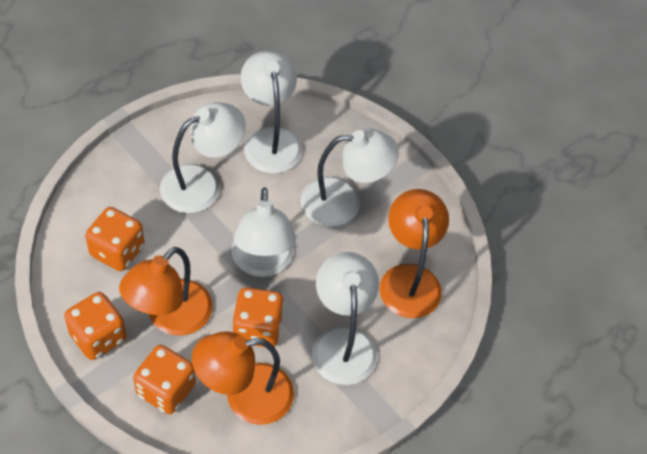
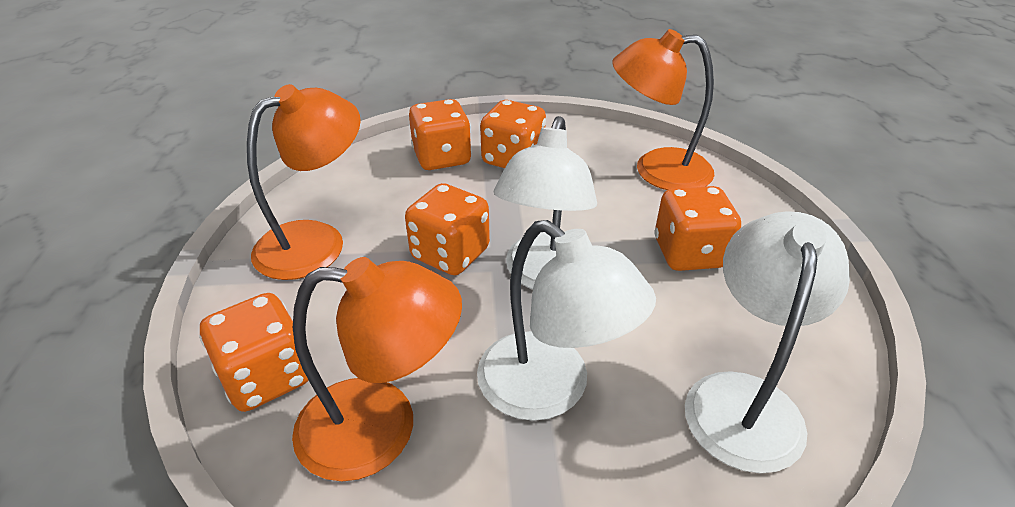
orange dice: [64,292,127,360] [85,207,145,271] [133,345,196,414] [233,287,284,347] = 4 -> [199,293,309,412] [405,183,490,275] [409,99,472,170] [480,100,546,168] [654,186,741,271] = 5
white lamp: [160,102,246,213] [231,187,296,277] [241,51,302,174] [300,128,399,227] [312,252,379,385] = 5 -> [477,220,656,421] [494,116,597,289] [685,211,850,473] = 3

